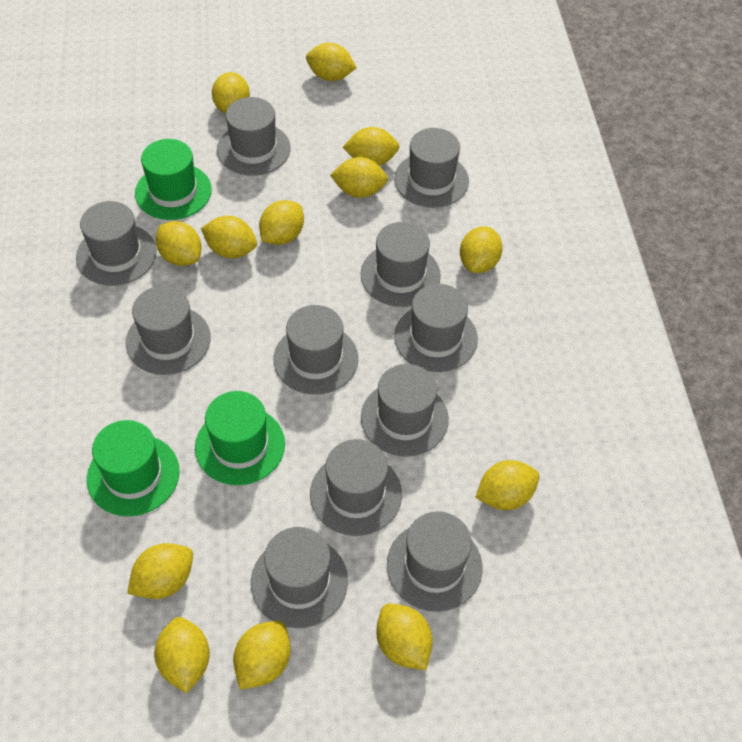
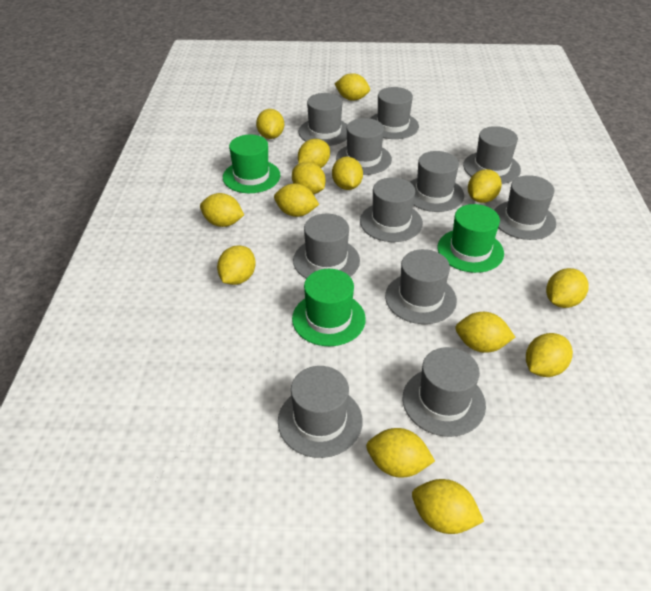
yellow lemon: [127,543,193,599] [154,617,210,693] [156,221,202,266] [201,216,257,258] [212,72,250,114] [233,621,291,689] [259,200,304,245] [306,43,357,81] [330,157,388,198] [343,127,400,166] [376,604,433,670] [460,227,503,273] [475,460,540,510] = 13 -> [200,193,244,227] [217,245,256,285] [256,109,284,139] [274,183,319,217] [292,162,326,194] [298,139,330,168] [332,157,363,190] [335,73,370,101] [366,428,435,478] [412,479,484,534] [455,312,515,353] [468,169,502,203] [526,333,573,377] [546,268,589,308] = 14

